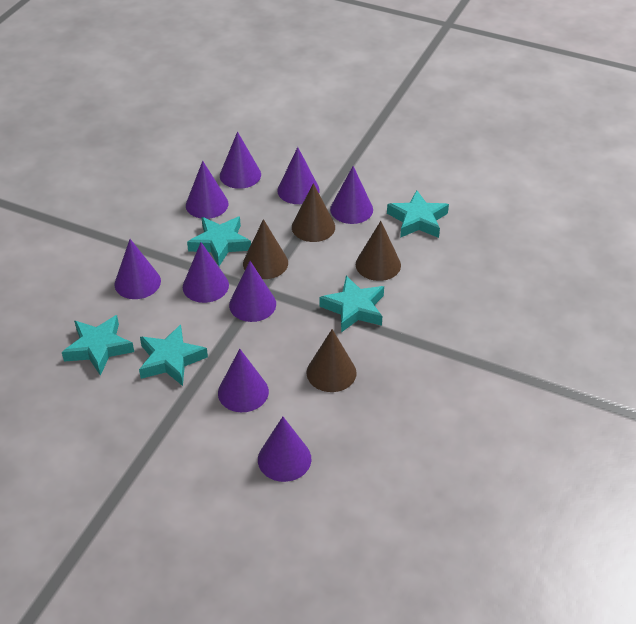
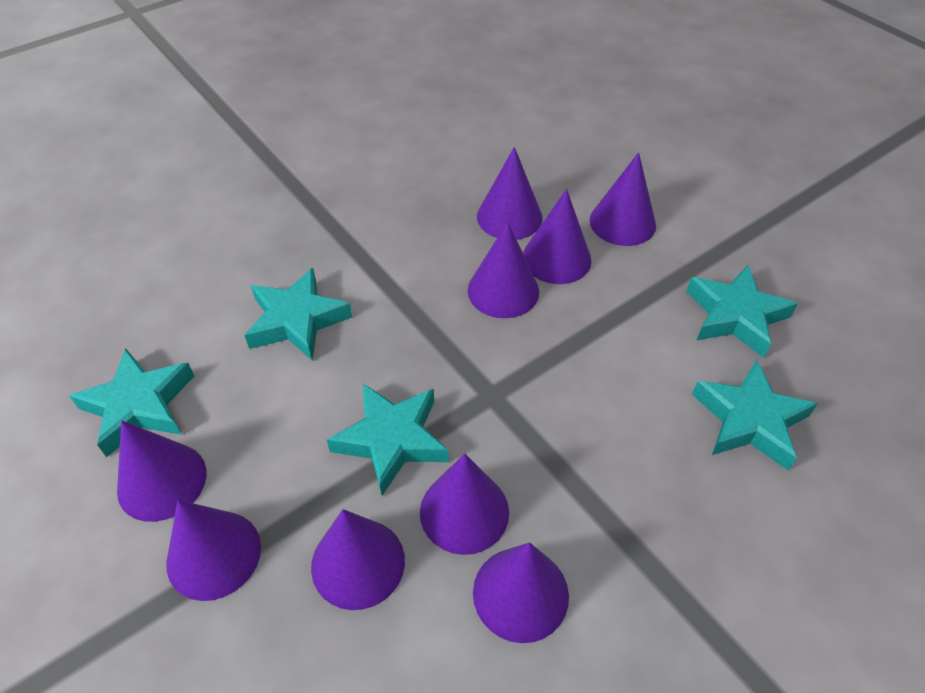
brown cone: [243,219,288,279] [292,183,335,242] [306,329,356,392] [356,221,401,281] = 4 -> none = 0

